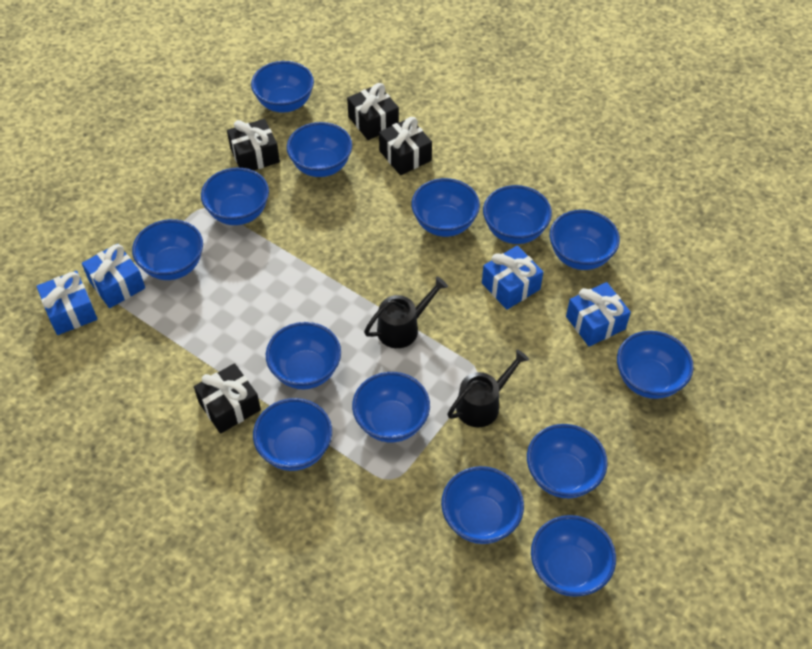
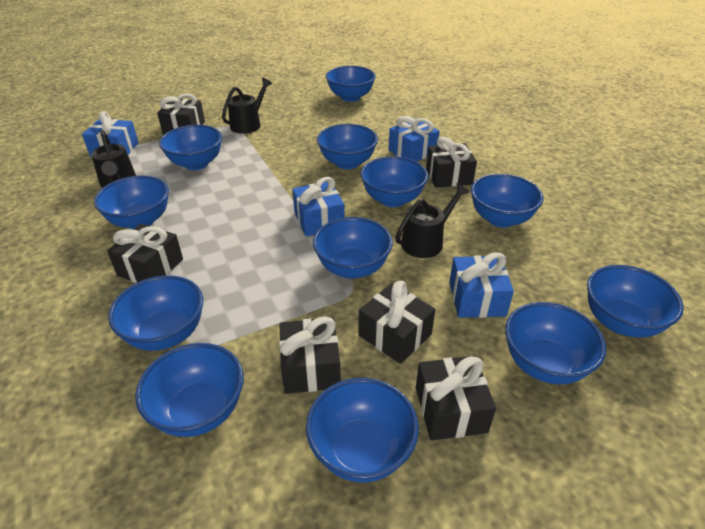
black gift: [194,363,261,434] [227,119,280,171] [347,83,399,140] [379,117,432,175] = 4 -> [107,224,183,283] [157,93,205,135] [279,316,341,394] [358,281,435,364] [416,356,496,441] [426,137,477,188] = 6
black watering can: [364,277,448,348] [448,349,529,427] = 2 -> [91,130,136,188] [222,78,272,134] [395,183,469,258] = 3
blue bowl: [132,219,203,280] [201,168,269,225] [251,61,314,113] [253,398,332,471] [266,322,341,389] [287,122,352,177] [352,372,430,442] [411,178,480,237] [441,466,524,544] [483,185,552,244] [527,424,608,499] [531,515,616,597] [550,210,620,270] [617,331,693,399] = 14 -> [94,175,169,229] [108,275,203,351] [135,343,244,437] [159,125,222,170] [306,378,419,482] [313,217,393,279] [317,124,378,169] [326,66,376,102] [361,156,428,207] [471,174,543,228] [505,302,606,385] [587,265,684,338] = 12

